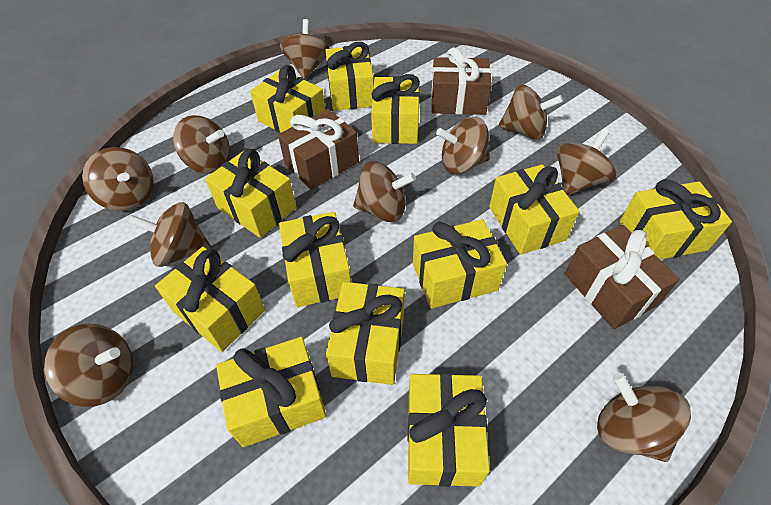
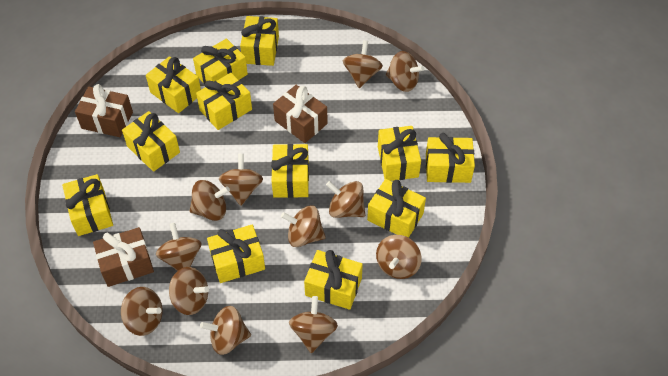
brown spinning top: [44,324,133,407] [82,147,154,211] [128,202,212,267] [173,115,230,174] [280,19,330,80] [353,161,416,222] [436,117,490,174] [499,85,563,140] [557,129,616,196] [597,373,691,462] = 10 -> [121,287,162,336] [156,223,202,271] [169,267,209,315] [190,180,230,221] [200,306,251,355] [219,154,263,206] [281,206,326,247] [289,296,338,353] [326,181,365,218] [343,40,383,88] [376,235,422,279] [386,51,424,92] = 12

